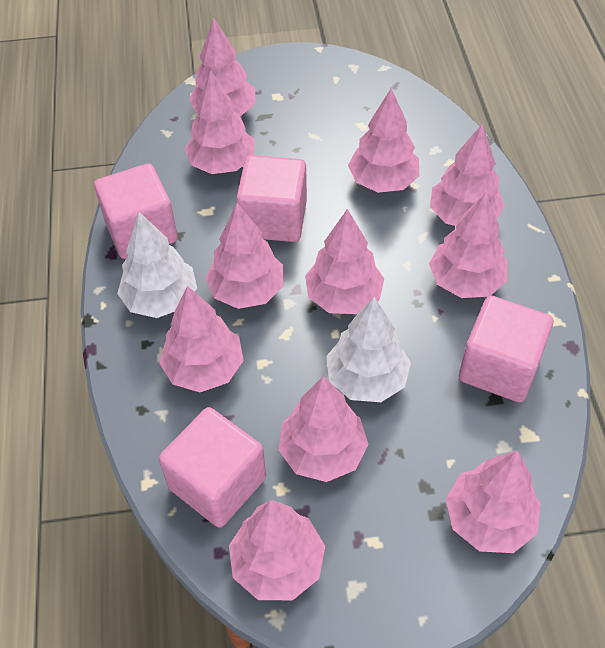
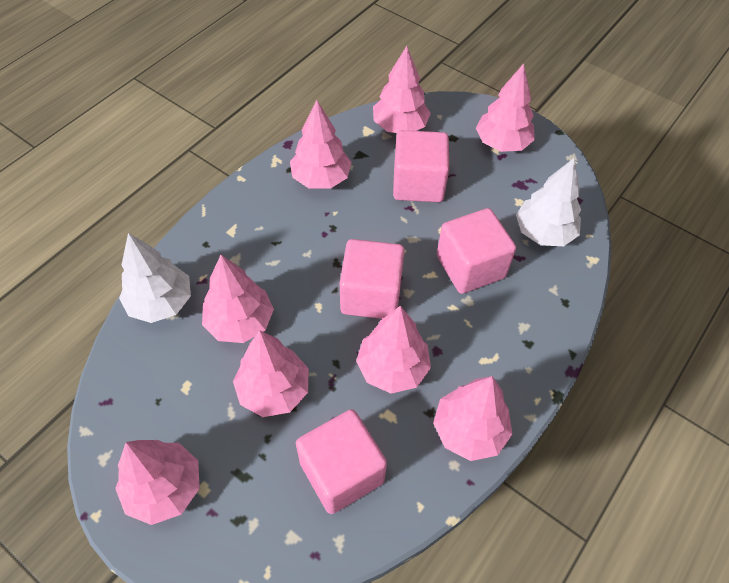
pink tree: [159,286,244,392] [185,70,255,174] [189,19,255,117] [205,203,283,309] [229,500,325,600] [279,376,368,482] [305,209,384,314] [348,88,419,193] [429,193,507,298] [430,124,505,226] [446,450,540,553] = 11 -> [115,440,200,525] [202,255,274,343] [233,330,309,417] [290,100,352,189] [356,306,431,394] [373,46,431,133] [433,376,512,461] [476,63,535,152] = 8

